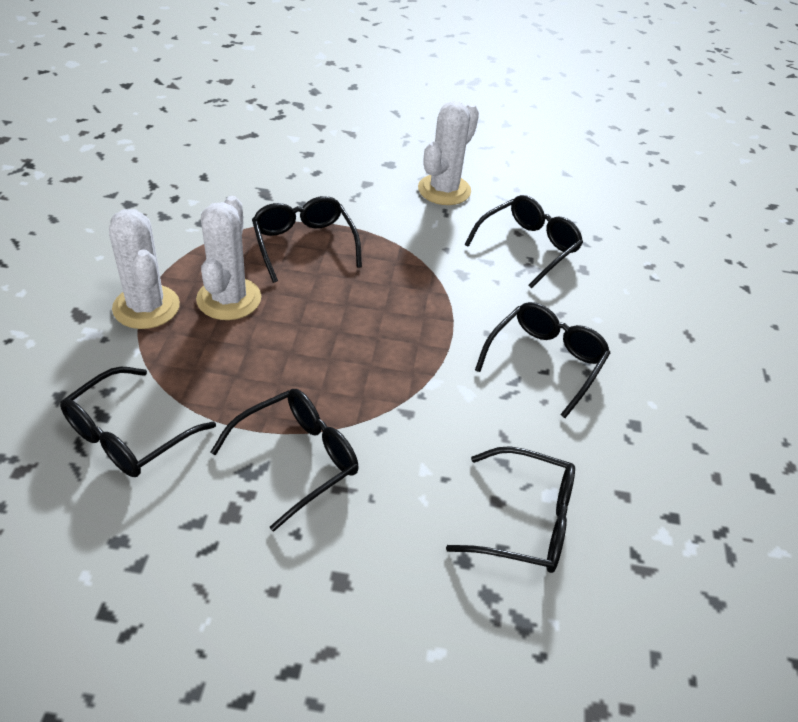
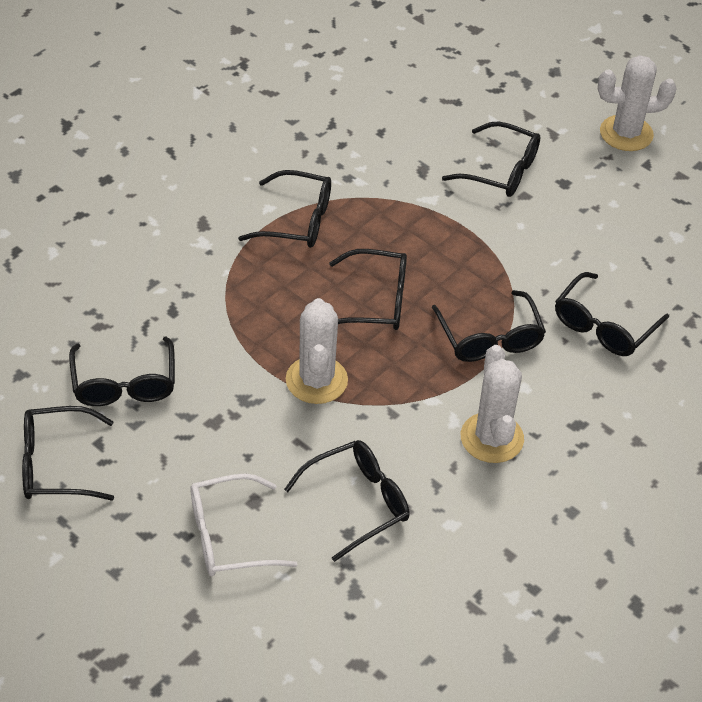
black glasses: [60,367,216,477] [211,389,359,532] [252,196,362,283] [446,446,575,573] [465,195,583,288] [475,302,610,418] = 6 -> [22,406,114,501] [69,336,175,406] [238,170,331,248] [284,440,410,562] [329,249,407,330] [432,290,546,362] [442,121,541,197] [555,272,669,356] = 8
white glasses: none = 0 -> [191,474,298,576] = 1

